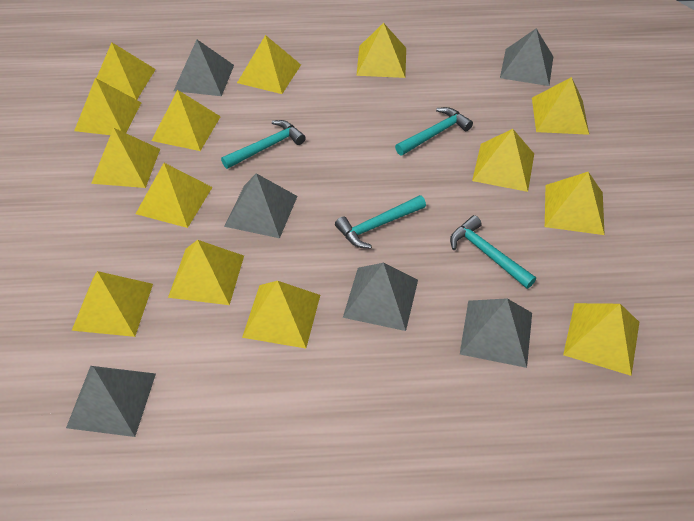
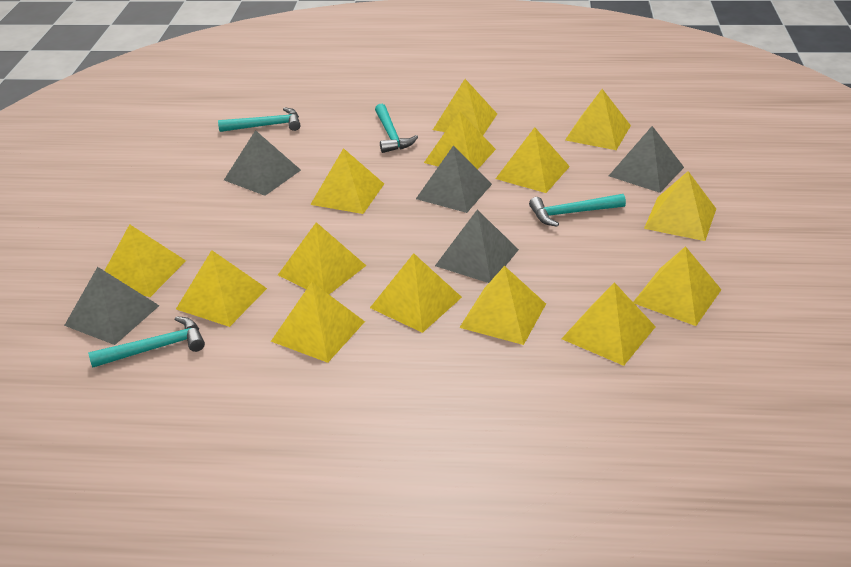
grey pyramid: [66,366,156,437] [174,40,234,96] [224,173,297,238] [343,263,418,331] [460,298,532,368] [500,29,553,86] = 6 -> [64,267,160,345] [224,130,301,196] [416,146,492,213] [435,210,519,283] [609,126,684,193] = 5

